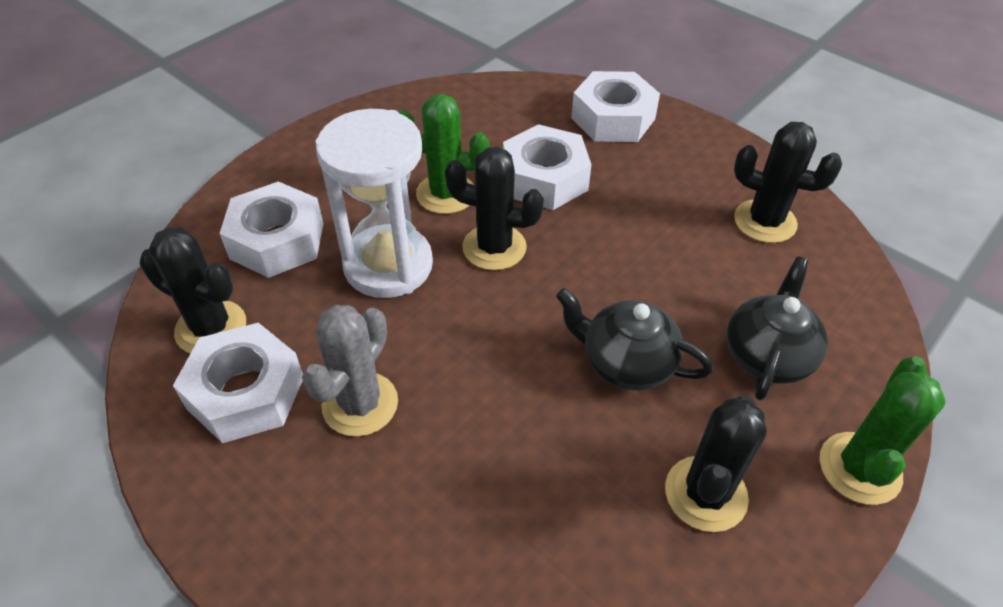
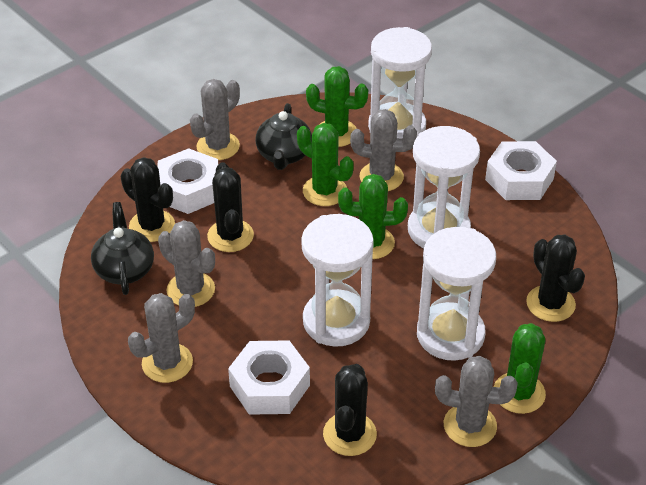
green cactus: [399,94,489,214] [820,356,946,505] = 2 -> [297,123,354,206] [306,66,368,147] [338,174,408,259] [494,323,546,414] = 4
grey cactus: [302,305,398,436] = 1 -> [128,293,195,383] [158,220,215,307] [190,79,240,160] [350,109,417,191] [435,356,518,447] = 5
white hourglass: [316,109,433,298] = 1 -> [301,214,374,347] [368,27,432,139] [408,126,480,248] [417,227,496,361] = 4
white nut: [173,323,303,443] [219,181,323,278] [503,124,592,210] [571,71,660,142] = 4 -> [157,148,218,214] [228,340,310,415] [485,141,557,200] = 3

